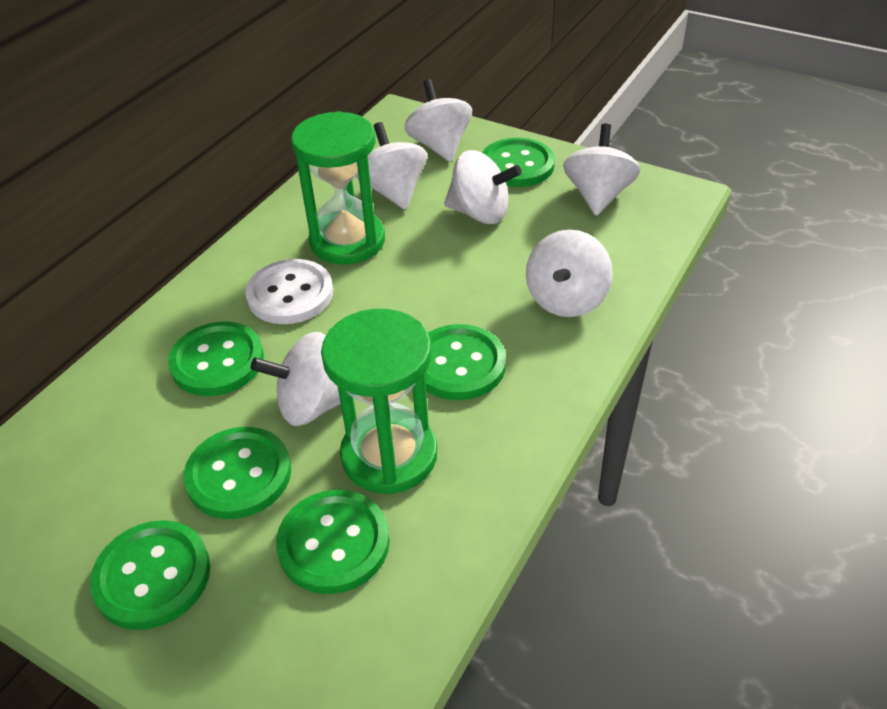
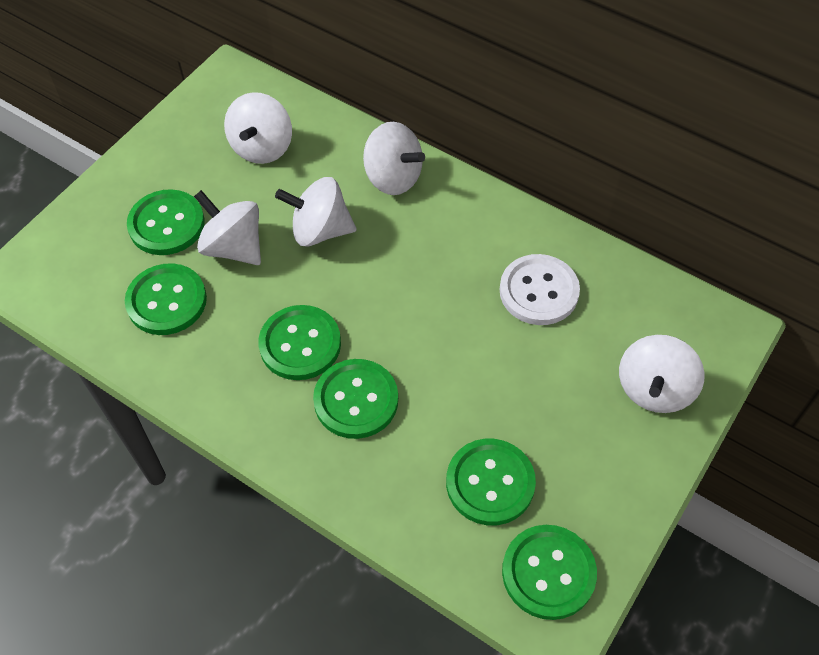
green hourglass: [291,111,385,265] [321,309,437,494] = 2 -> none = 0
white spinning top: [251,332,341,426] [356,122,427,210] [405,79,472,162] [444,150,522,224] [526,230,613,317] [563,124,640,216] = 6 -> [194,190,261,265] [224,92,292,164] [275,177,356,247] [363,122,425,195] [619,335,705,413] = 5

